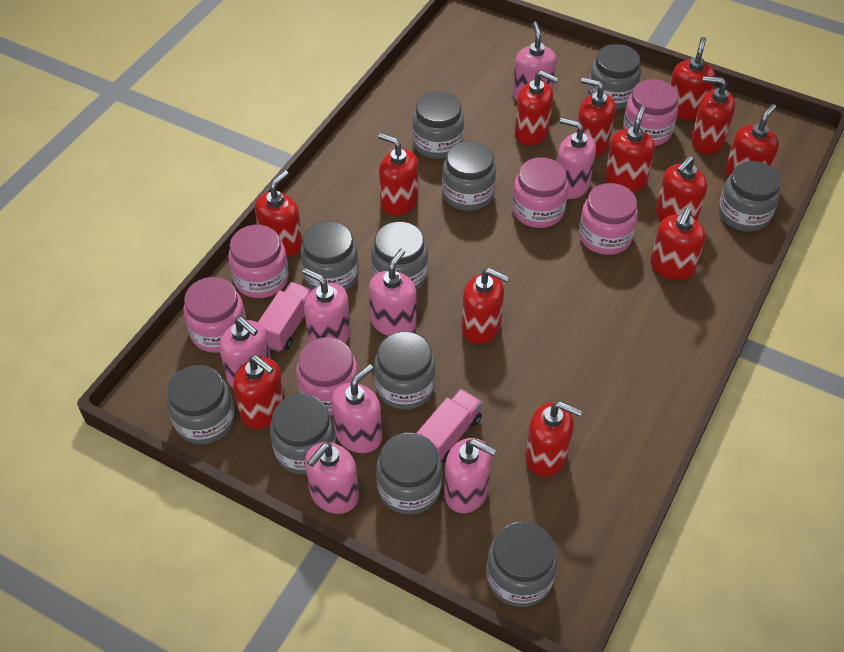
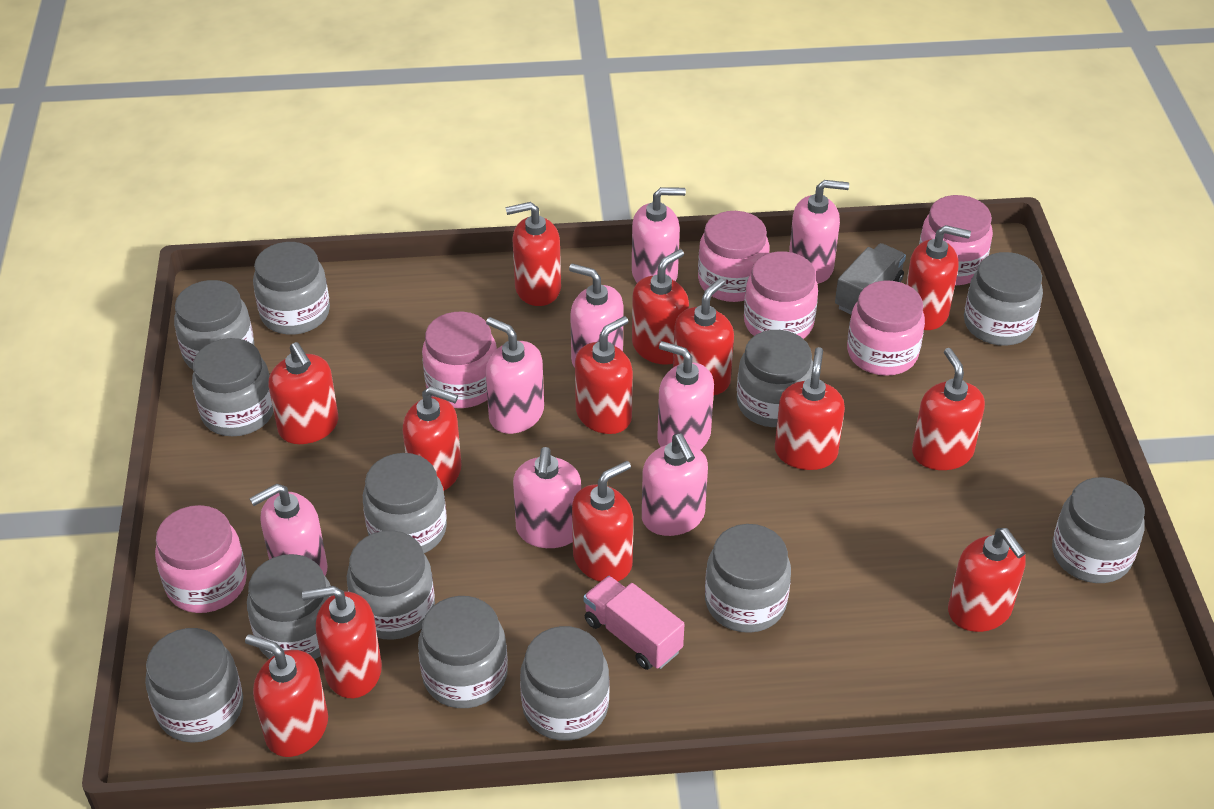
grey jar: [167,365,235,444] [270,394,336,474] [301,221,359,290] [371,221,428,290] [374,331,436,410] [376,432,442,515] [412,91,464,159] [442,141,496,211] [486,521,558,607] [588,44,641,110] [718,161,781,232] = 11 -> [145,628,243,743] [174,280,254,370] [192,338,273,436] [247,554,331,659] [253,242,330,335] [347,530,435,640] [363,453,447,553] [418,596,508,708] [520,626,609,741] [705,524,791,633] [737,330,813,427] [964,252,1043,346] [1052,477,1145,583] = 13
grey truck: none = 0 -> [835,243,906,314] = 1
pink truck: [258,282,313,352] [417,389,482,462] = 2 -> [583,576,685,670] = 1

